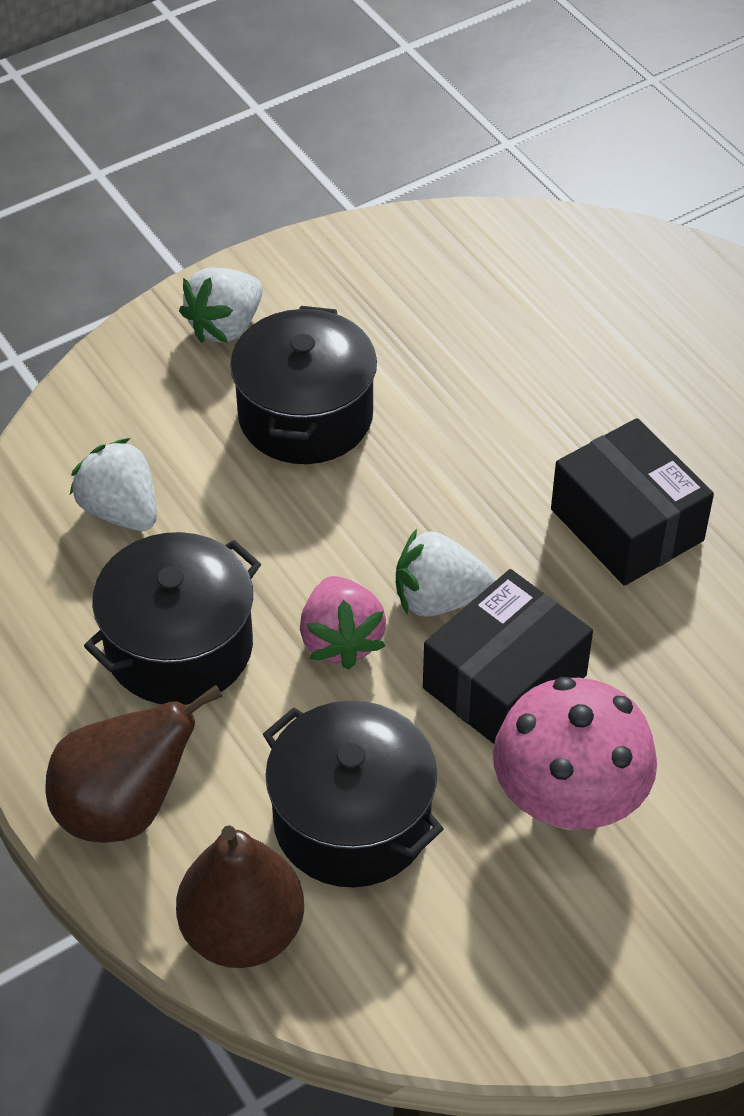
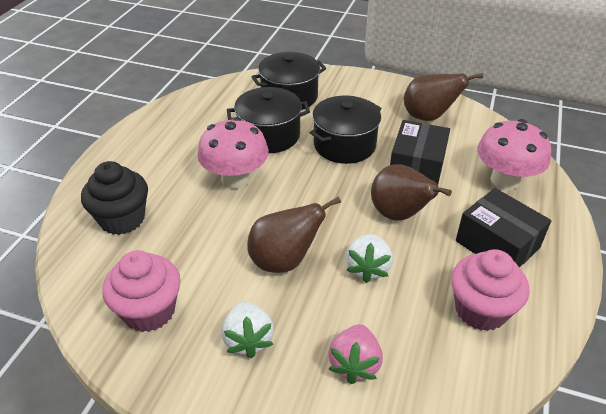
black cupcake: none = 0 -> [81,161,148,235] = 1
brown pear: [45,685,223,843] [176,825,304,968] = 2 -> [247,196,341,273] [371,164,452,220] [404,73,483,121] = 3
pink cupcake: none = 0 -> [102,250,181,332] [451,249,529,331] = 2
pink mushroom: [493,677,657,830] = 1 -> [197,117,269,189] [477,119,551,190] = 2
white strawberry: [70,438,157,531] [179,268,263,343] [396,529,495,617] = 3 -> [222,301,274,359] [346,234,393,283] = 2

